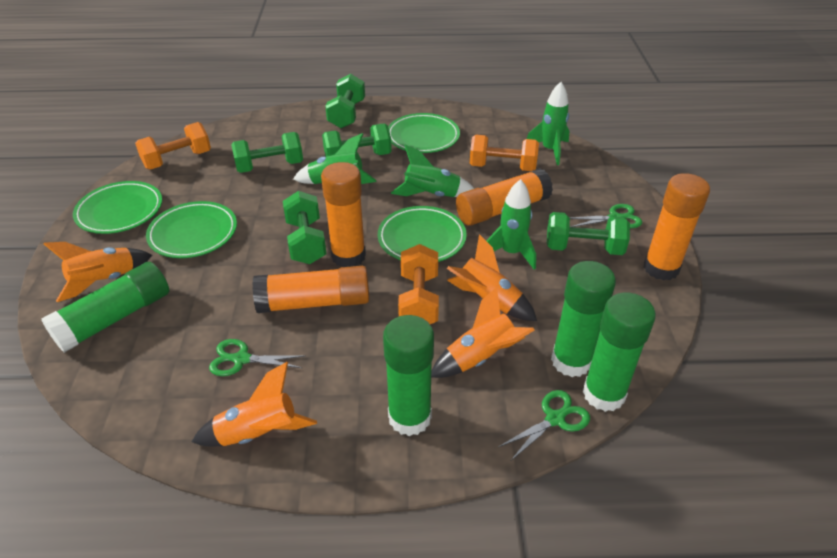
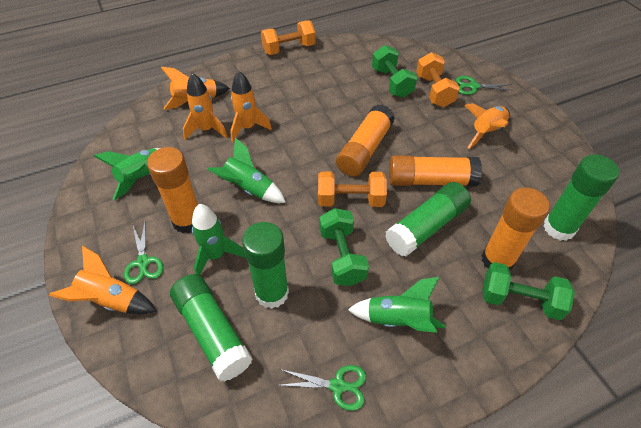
green dumbbell: [231,132,303,173] [283,191,326,264] [322,124,392,157] [325,74,365,128] [547,212,630,255] = 5 -> [319,208,369,286] [372,45,417,98] [482,262,575,320] = 3
green plate: [73,181,162,234] [146,201,237,258] [378,206,467,262] [388,113,460,153] = 4 -> none = 0
orange rocket: [44,242,152,302] [191,362,317,447] [431,287,535,378] [447,234,537,321] = 4 -> [49,246,157,314] [160,67,230,110] [183,73,227,140] [230,71,272,142] [464,103,510,149] = 5

